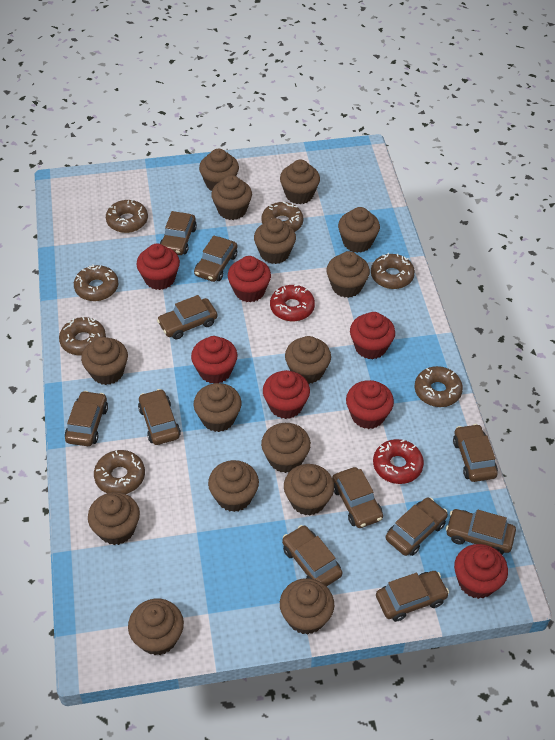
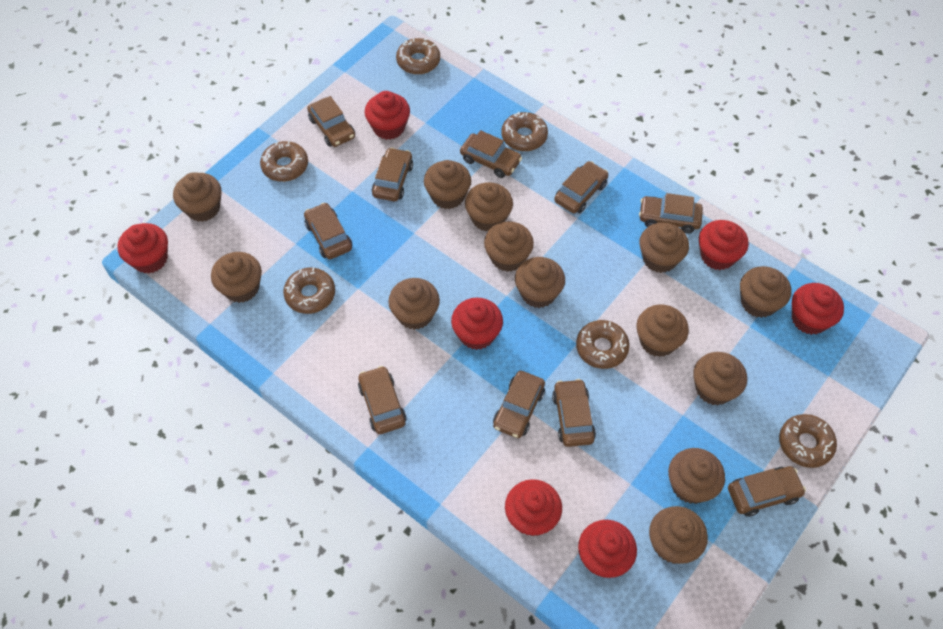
brown car: [65,391,108,446] [138,389,181,445] [157,295,217,339] [160,211,197,255] [194,236,237,282] [282,525,342,587] [332,467,383,528] [376,571,449,622] [386,497,448,556] [446,509,516,555] [453,424,498,482] = 11 -> [304,203,352,260] [307,96,355,147] [358,366,406,434] [372,147,413,201] [460,130,522,178] [493,371,545,438] [552,379,596,447] [554,161,608,213] [639,193,703,233] [728,466,806,517] = 10
brown cupcake: [81,337,128,385] [88,492,140,545] [128,599,184,655] [194,383,242,432] [199,149,239,191] [208,460,259,512] [211,175,252,220] [254,218,296,264] [261,423,311,473] [280,159,320,204] [280,578,334,635] [284,464,334,516] [285,336,331,384] [326,251,370,298] [338,207,380,253] = 15 -> [173,172,221,222] [211,252,262,303] [388,278,440,330] [424,160,471,209] [465,182,513,232] [484,221,534,272] [515,257,565,308] [636,305,689,357] [639,222,689,273] [649,506,708,564] [668,448,725,504] [693,352,747,405] [740,266,791,318] = 13
brown donut: [59,317,106,356] [74,264,118,301] [94,450,145,494] [106,199,148,233] [261,202,303,232] [371,253,415,289] [414,366,463,407] = 7 -> [260,141,308,182] [283,267,335,314] [396,38,440,74] [501,112,548,151] [576,320,630,369] [779,414,837,468] = 6
red donut: [270,284,315,321] [373,439,424,484] = 2 -> none = 0

